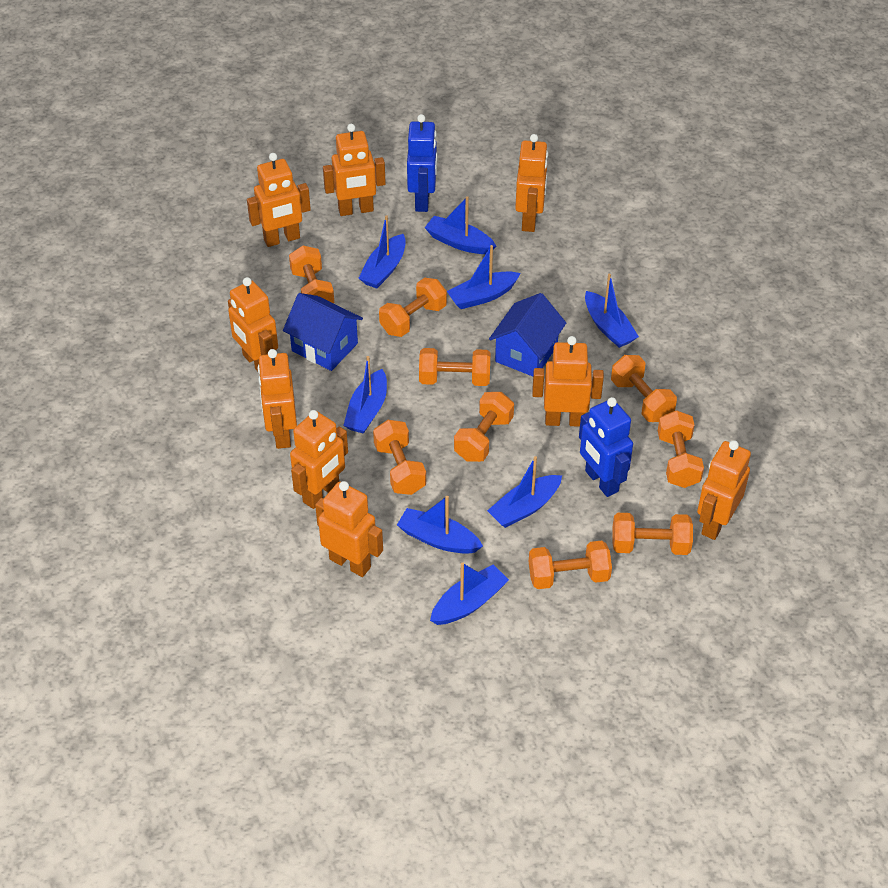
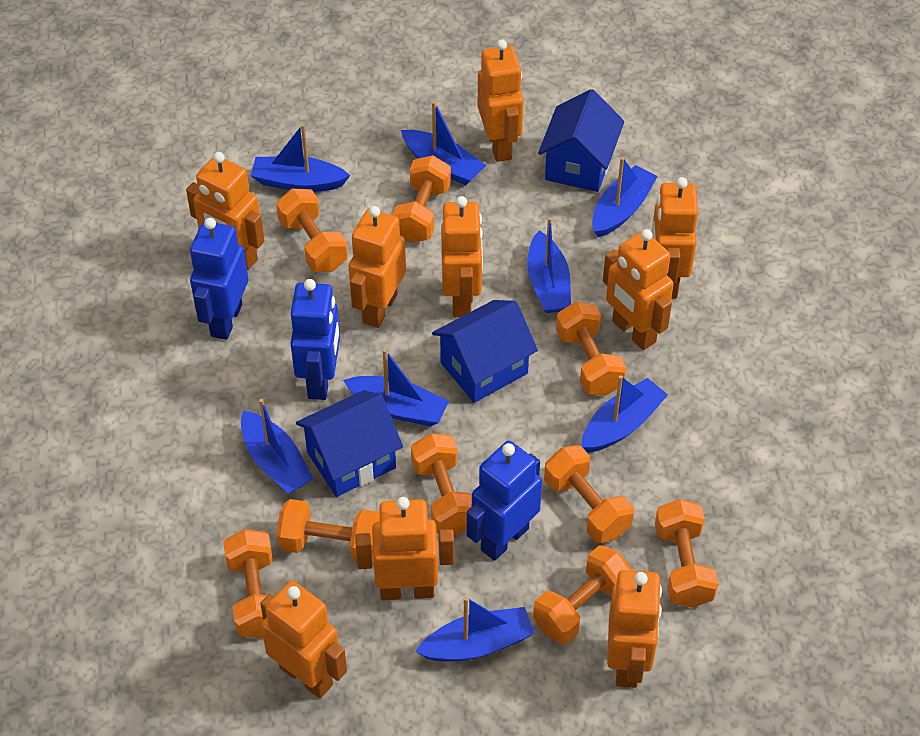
blue house: [283,293,363,371] [489,293,566,376] = 2 -> [296,390,403,497] [432,300,538,403] [538,89,624,192] = 3
blue robot: [407,114,437,212] [579,397,633,497] = 2 -> [190,218,248,340] [290,279,340,400] [467,441,542,561] = 3

